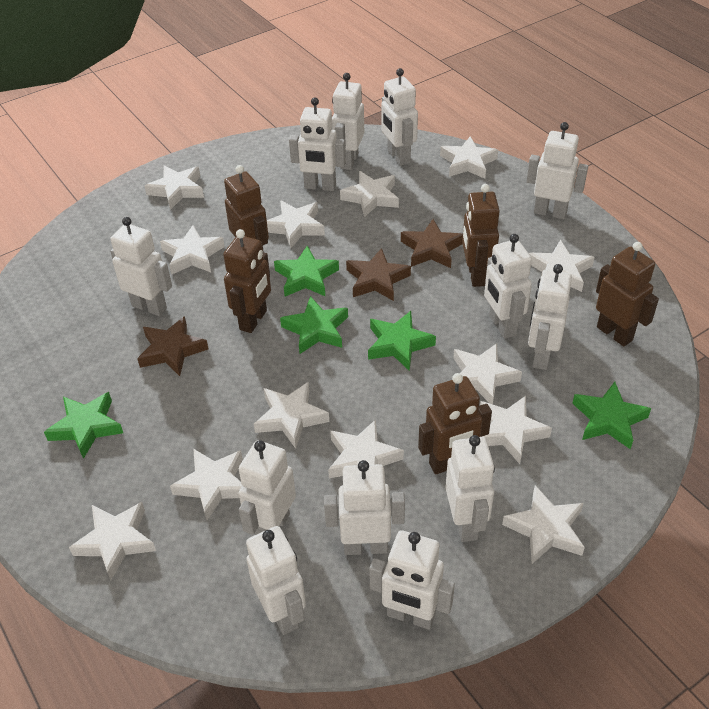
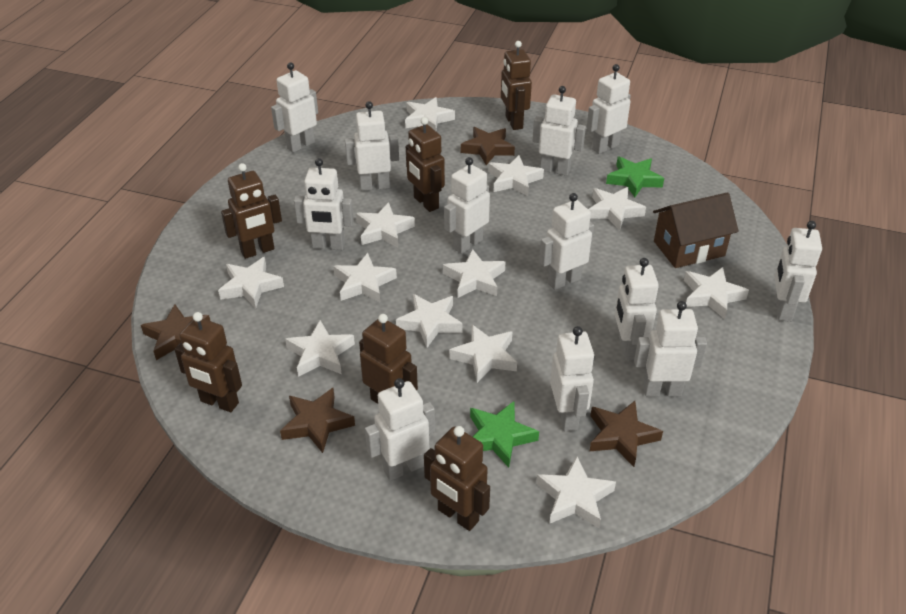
brown house: none = 0 -> [653,192,739,268] = 1
brown robot: [223,229,271,333] [224,165,269,252] [418,373,492,475] [462,184,500,287] [596,242,659,347] = 5 -> [175,312,242,412] [221,163,282,259] [359,314,418,404] [406,117,445,212] [424,426,490,531] [501,41,532,130] = 6
brown star: [137,316,209,376] [346,248,411,301] [401,219,463,268] = 3 -> [141,304,210,360] [280,388,355,453] [461,127,515,165] [590,401,663,467] = 4
green star: [44,392,123,459] [274,246,339,296] [280,296,348,354] [368,311,436,370] [572,382,651,449] = 5 -> [470,401,539,468] [606,156,664,197] = 2
white star: [69,502,156,580] [145,165,204,210] [160,225,225,275] [170,448,243,520] [254,382,329,449] [267,201,325,248] [328,419,404,478] [340,171,399,217] [440,136,498,179] [453,343,522,404] [480,396,552,464] [502,485,585,564] [529,240,594,292] = 13 -> [218,257,284,308] [285,320,355,377] [333,253,397,302] [356,202,415,247] [396,294,463,347] [405,97,455,131] [443,249,506,298] [449,325,517,383] [488,155,544,196] [536,456,616,528] [588,187,646,230] [684,267,749,319] = 12

